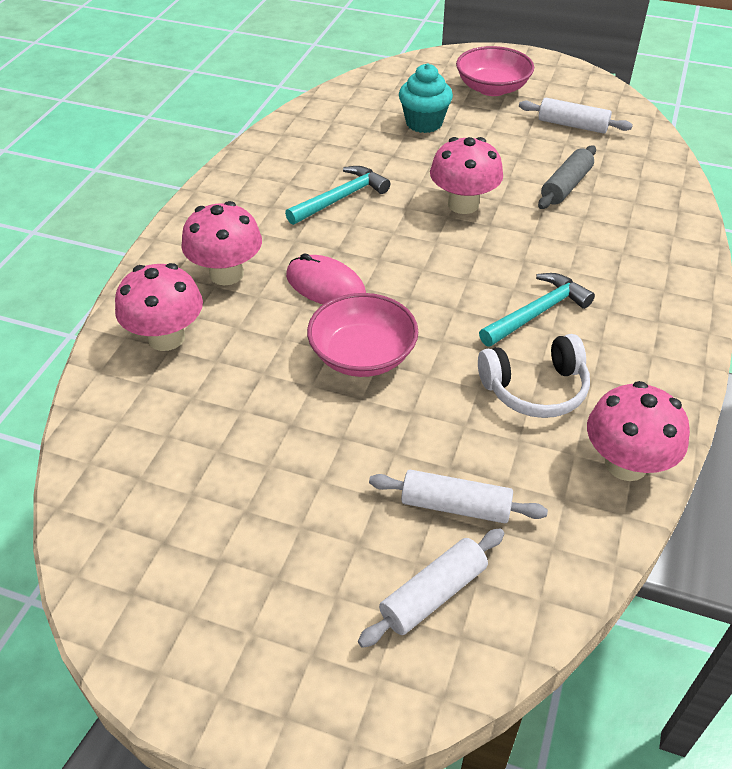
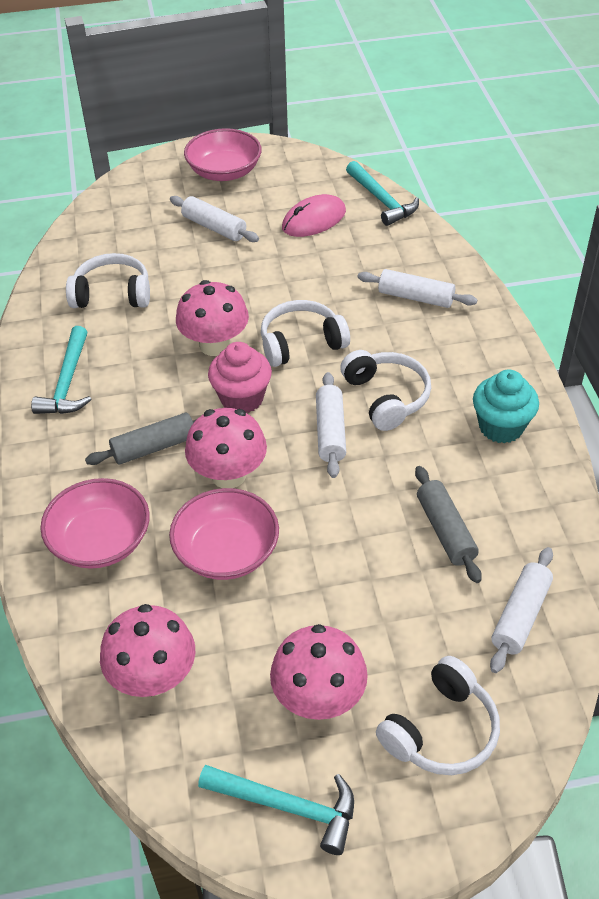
grey rolling pin: [538,145,596,209] = 1 -> [85,413,197,465] [415,466,482,583] = 2
pink bowl: [307,293,418,377] [456,46,534,96] = 2 -> [40,478,150,569] [169,488,279,580] [184,128,262,181] = 3
pink cupcake: none = 0 -> [208,342,272,413] = 1
turquoise hammer: [285,166,390,225] [479,273,595,347] = 2 -> [31,326,92,414] [198,765,354,855] [346,161,419,226] = 3
white headphones: [478,334,590,418] = 1 -> [66,253,150,308] [261,300,350,367] [340,350,431,431] [376,656,500,775] = 4
white rolling pin: [358,528,504,648] [369,470,548,523] [519,98,633,134] = 3 -> [170,196,259,242] [316,372,346,478] [358,269,477,308] [490,547,553,673] = 4

